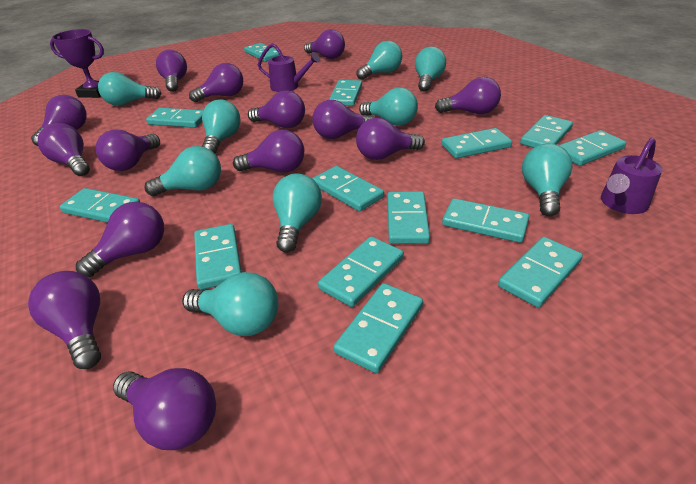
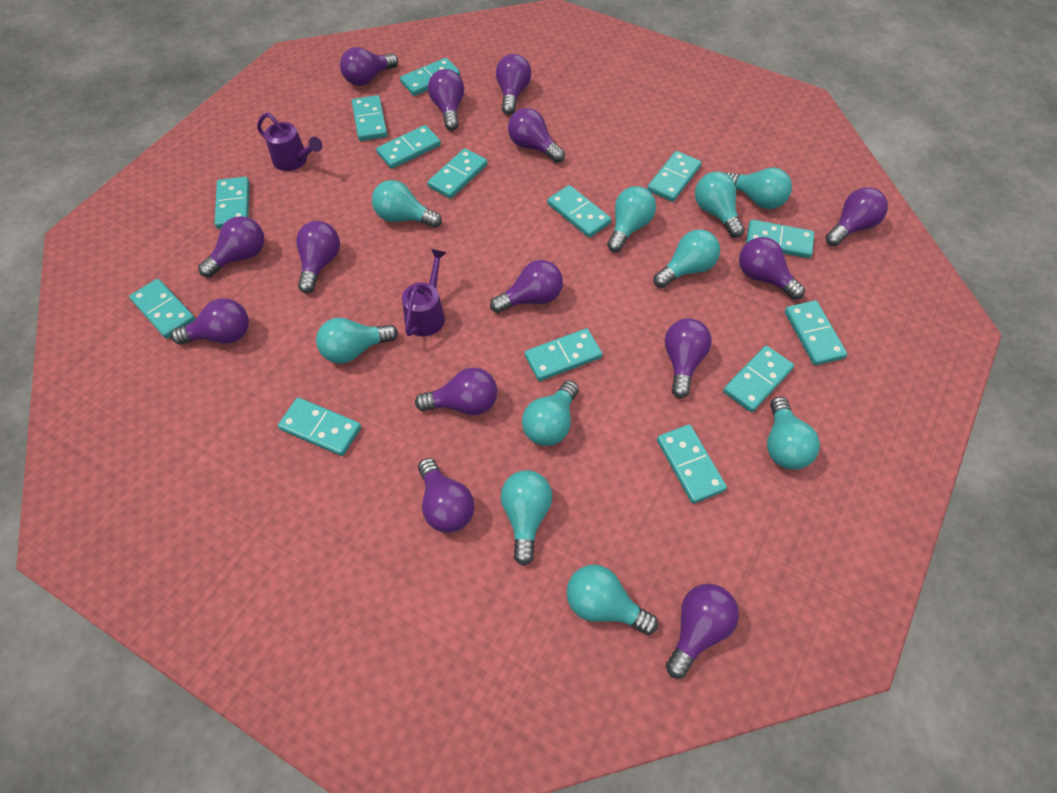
purple trophy: [50,29,104,98] = 1 -> none = 0
turquoise light bulb: [98,72,162,106] [144,146,221,196] [182,272,279,336] [202,99,241,154] [273,173,322,253] [356,41,402,80] [359,87,418,126] [415,47,446,92] [522,143,573,216] = 9 -> [316,318,398,364] [372,180,442,228] [501,470,552,566] [522,380,579,446] [567,565,658,635] [607,186,656,252] [654,230,720,288] [695,172,745,238] [726,168,792,209] [767,397,820,470] = 10

